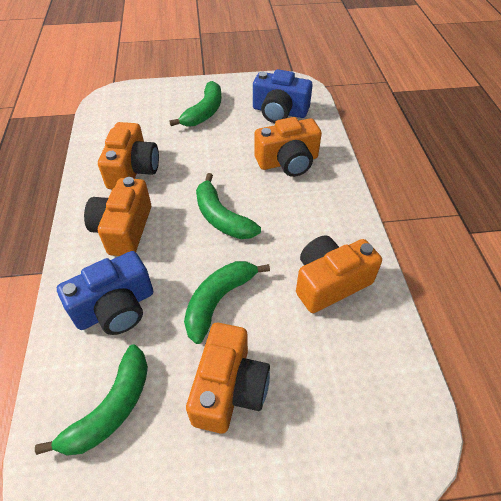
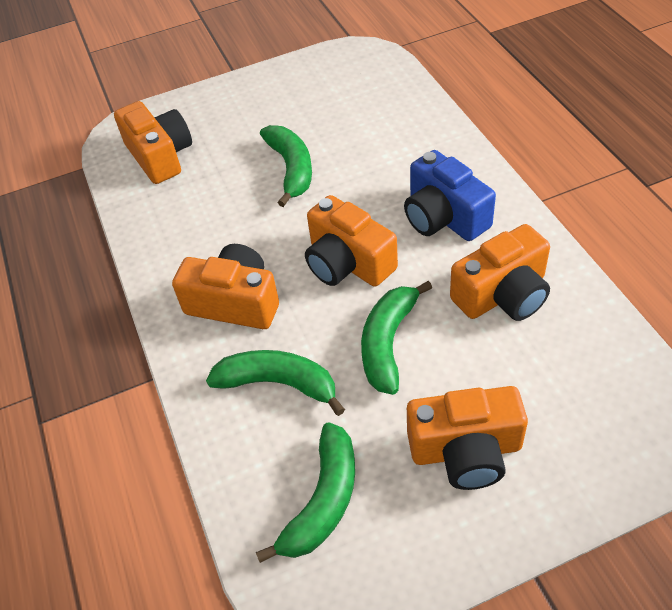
blue camera: [57,251,153,335] [253,69,313,123] = 2 -> [404,150,496,241] = 1

